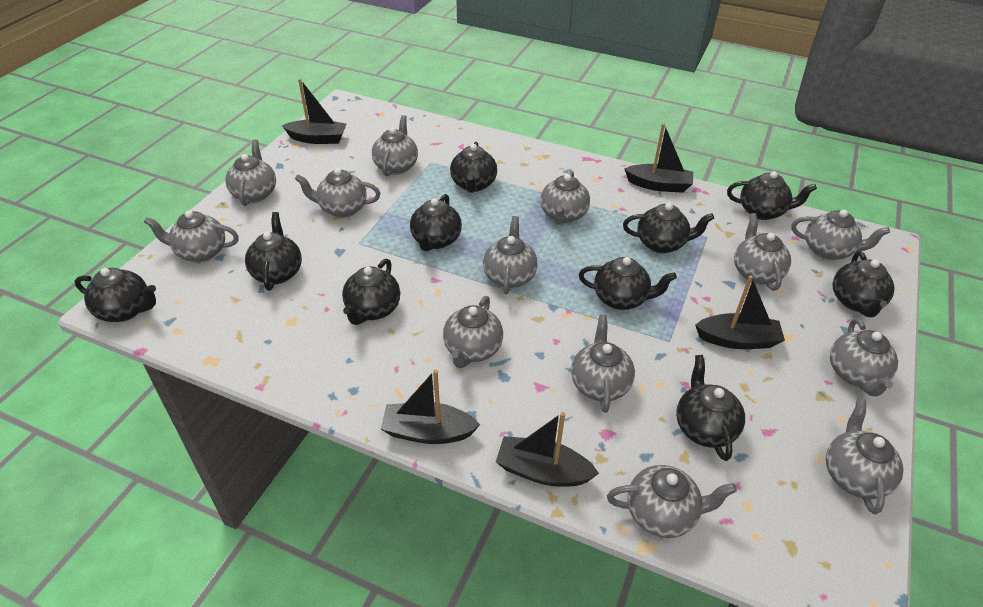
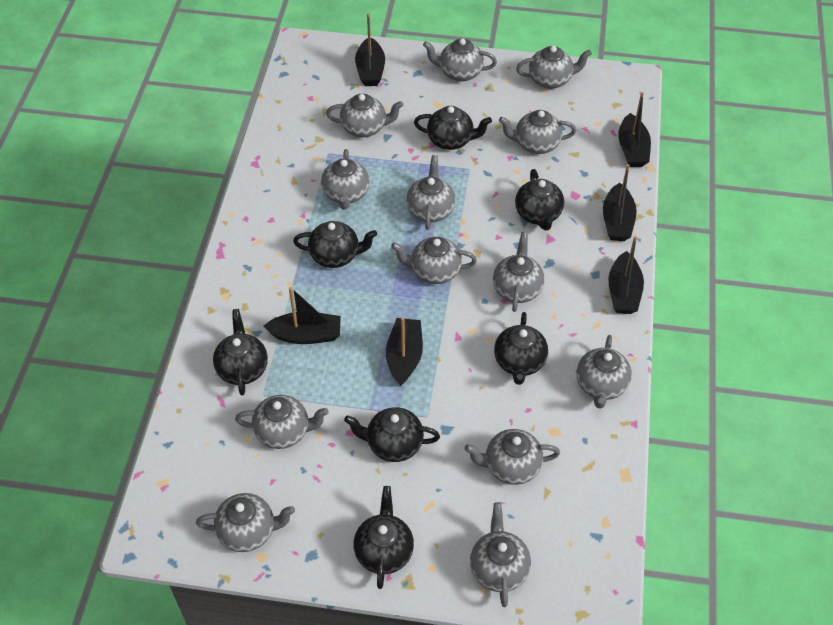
black boat: [282,79,346,144] [381,369,480,444] [496,412,599,487] [624,123,693,193] [695,275,785,349] = 5 -> [263,287,341,344] [355,13,385,86] [386,317,423,386] [603,164,637,241] [608,236,644,314] [618,92,651,167] = 6
black teapot: [75,268,156,322] [245,212,302,291] [342,259,400,325] [410,194,462,251] [450,142,497,193] [579,257,677,310] [623,203,714,253] [676,355,745,461] [727,171,817,220] [833,251,895,317] = 10 -> [213,309,268,396] [293,221,377,268] [344,407,440,462] [353,486,414,589] [414,106,492,150] [494,312,548,385] [515,169,564,230] = 7

